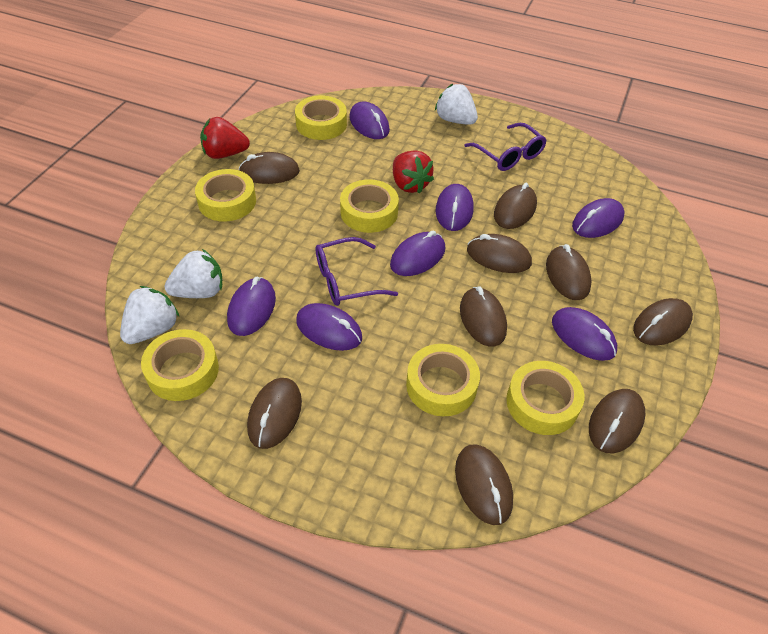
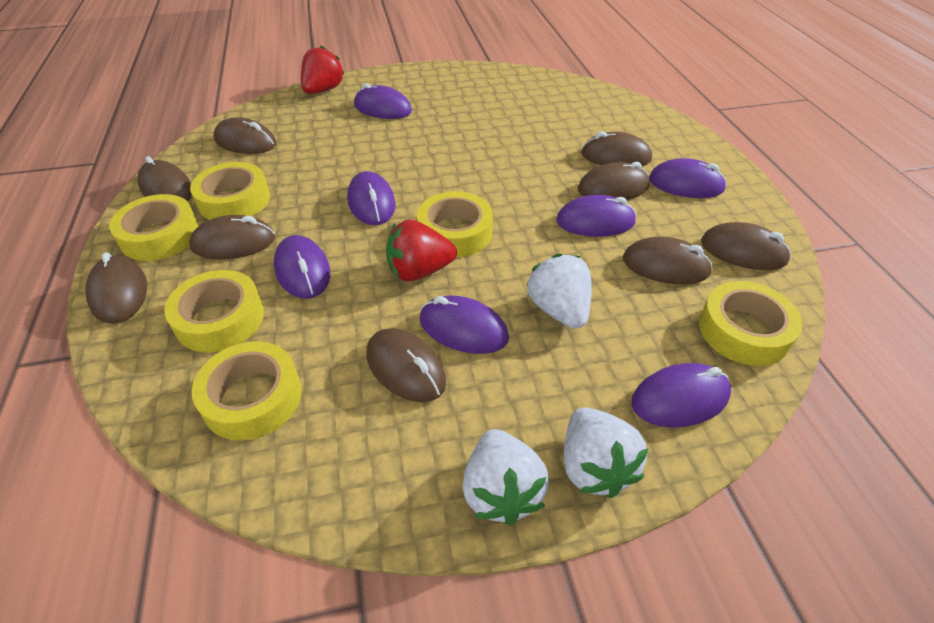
purple glasses: [316,237,398,306] [464,123,547,171] = 2 -> none = 0

